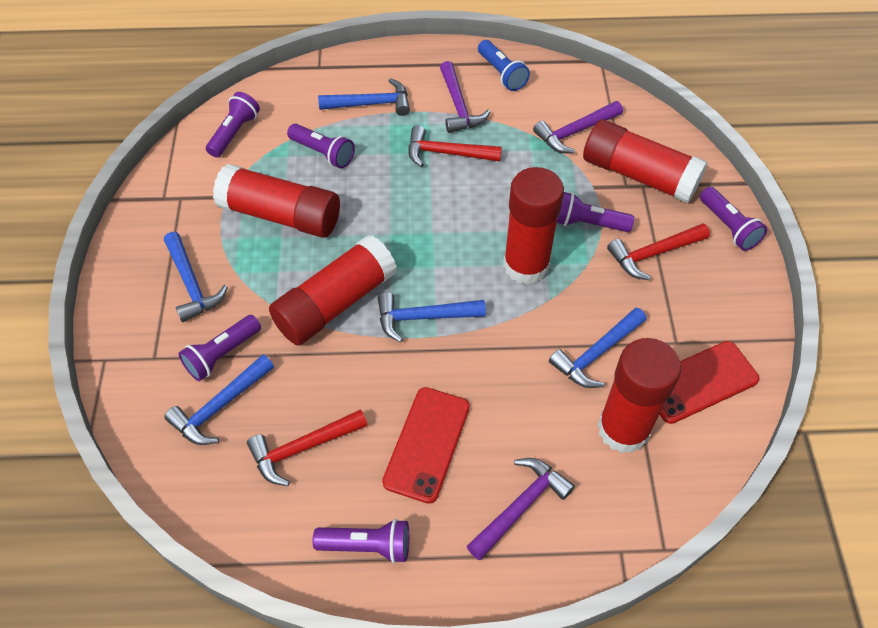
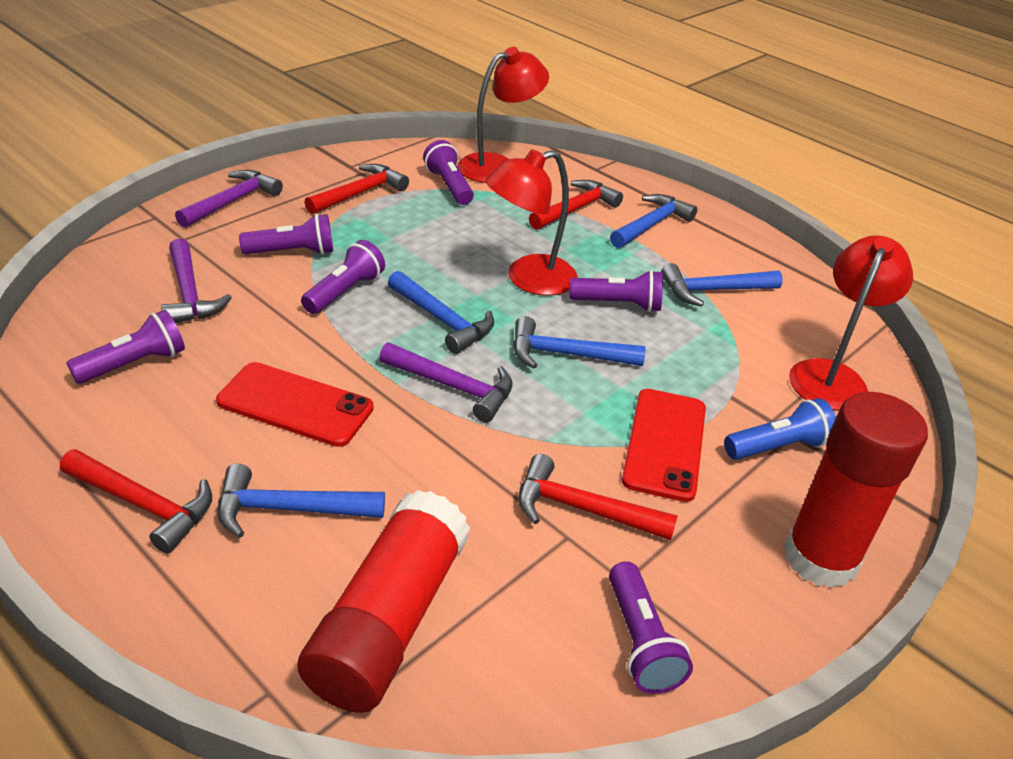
red glue stick: [213,164,340,238] [269,235,397,346] [503,167,564,285] [583,119,708,203] [598,338,681,453] = 5 -> [297,490,470,713] [784,392,928,588] = 2
red hammer: [247,409,368,486] [408,125,502,167] [607,223,710,280] = 3 -> [60,449,212,554] [304,164,409,214] [518,454,678,540] [529,180,623,230] = 4
red lamp: none = 0 -> [457,47,549,183] [485,149,578,296] [789,235,913,411] = 3

